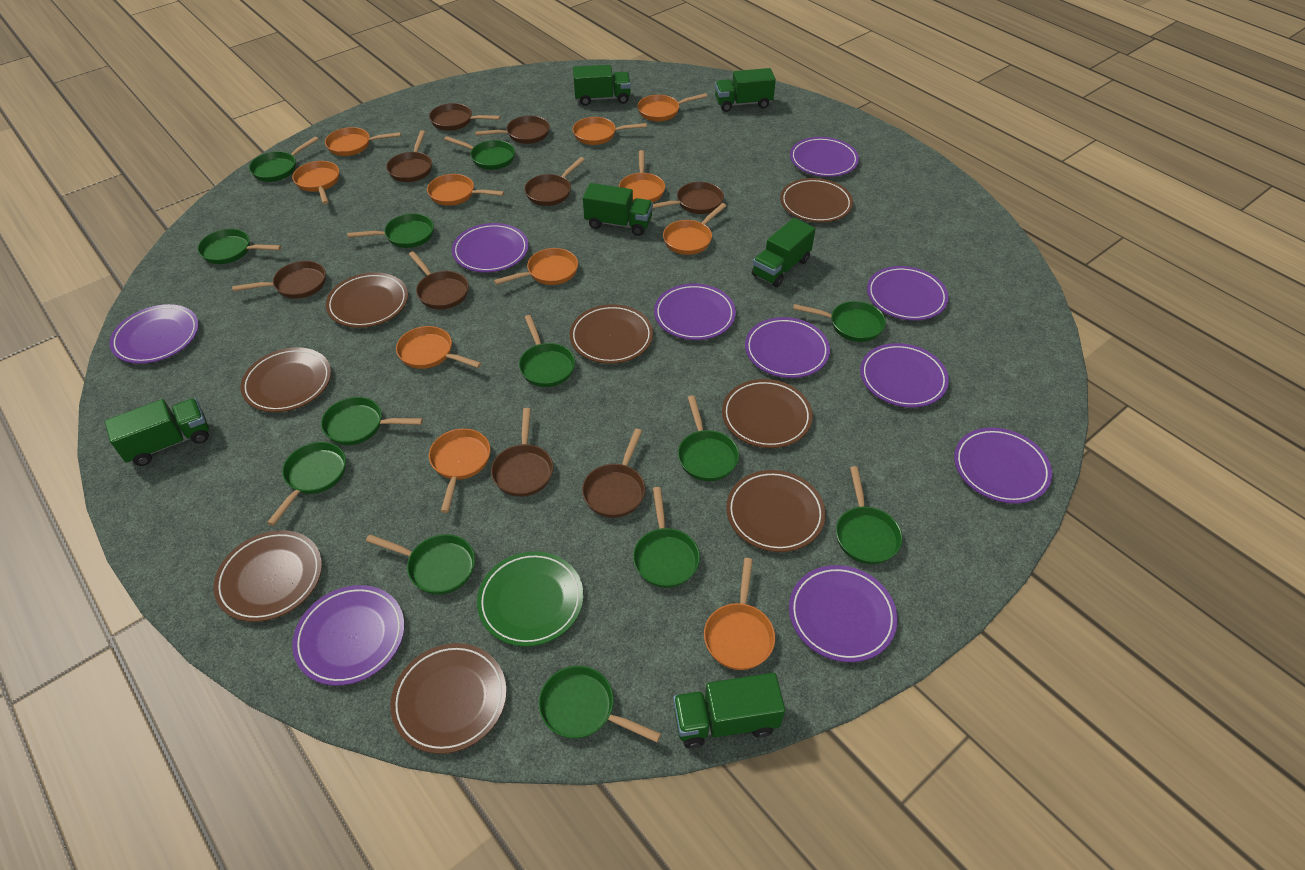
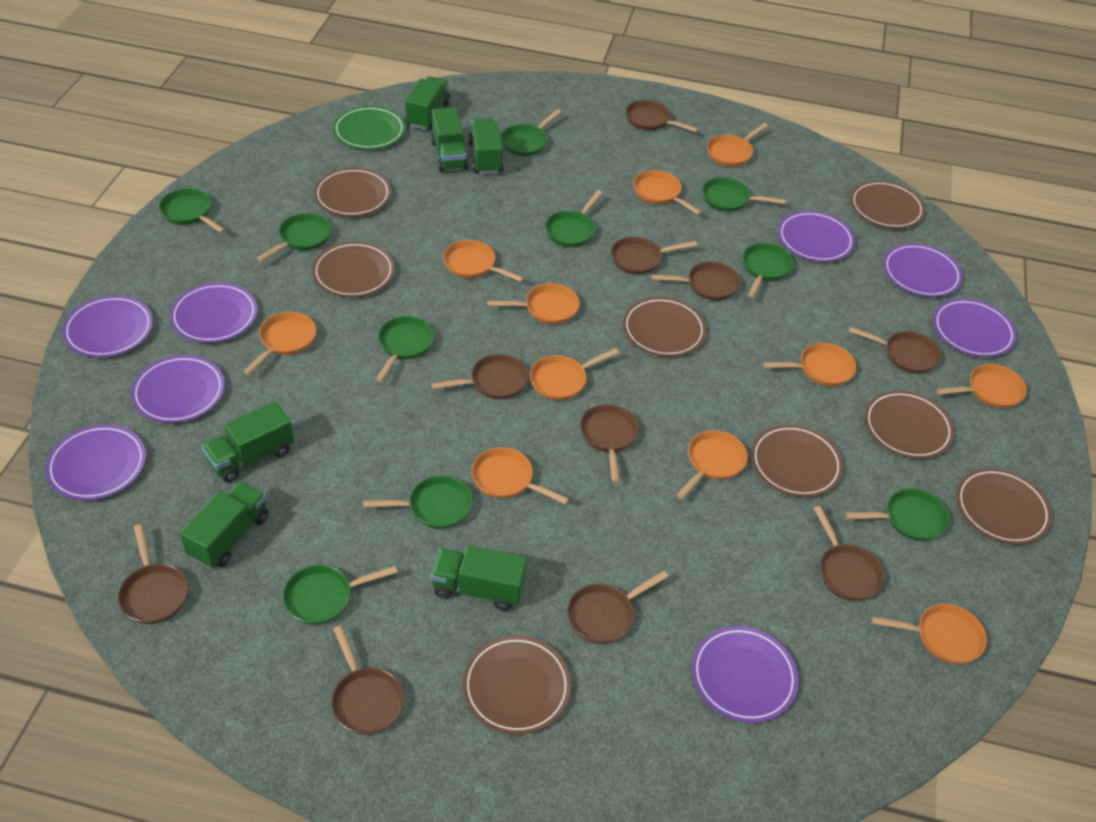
brown pan: [232,261,326,299] [386,130,432,182] [409,251,469,309] [429,103,501,131] [475,116,550,144] [491,408,553,497] [524,157,585,206] [582,429,645,518] [652,182,724,214] = 9 -> [118,524,188,624] [331,625,404,735] [431,354,528,399] [567,571,669,644] [580,404,639,483] [611,236,697,275] [625,100,698,132] [651,261,741,301] [814,506,885,601] [848,327,942,374] = 10
green pan: [198,229,281,264] [249,136,319,182] [267,442,346,526] [321,397,423,445] [347,213,434,248] [366,534,475,595] [444,136,515,170] [519,315,575,387] [538,666,661,742] [633,487,700,588] [678,395,739,481] [793,301,886,342] [836,466,902,564] = 13 -> [159,188,226,233] [257,213,331,262] [282,565,398,625] [363,475,473,529] [376,316,434,382] [501,109,561,156] [545,190,602,247] [702,177,786,212] [743,243,794,298] [846,488,950,541] = 10
purple plate: [110,304,199,364] [292,585,404,686] [452,223,529,272] [654,283,736,340] [745,317,830,378] [789,565,898,662] [790,137,859,177] [860,343,949,407] [867,266,949,320] [954,428,1052,504] = 10 -> [46,424,146,500] [62,295,153,358] [131,355,225,423] [170,283,257,343] [692,626,798,723] [778,211,855,262] [883,243,962,297] [933,298,1017,357] = 8

